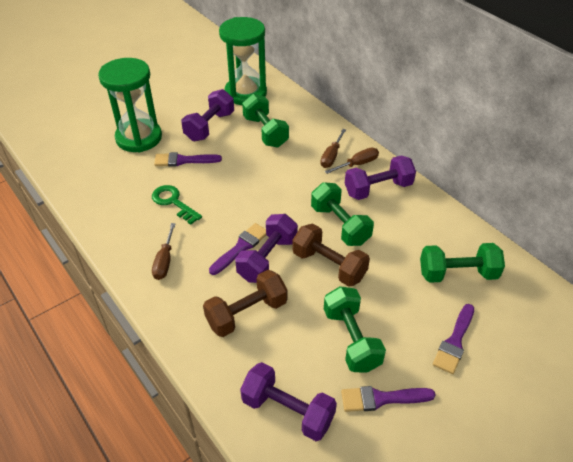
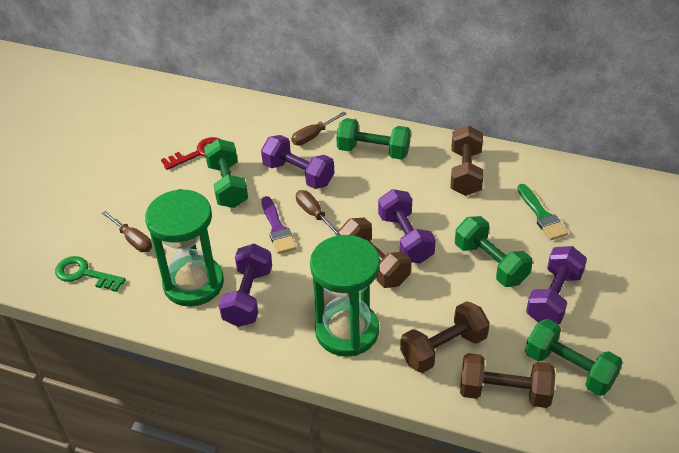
brown dumbbell: [203,270,287,337] [293,224,370,287] = 2 -> [338,218,411,288] [400,301,490,373] [451,125,483,196] [460,353,555,408] = 4
green brush: none = 0 -> [517,184,568,240] = 1
purple brush: [154,152,222,167] [209,223,266,275] [341,386,436,412] [433,304,474,374] = 4 -> [261,196,297,254] = 1
red key: none = 0 -> [161,137,220,170] = 1

